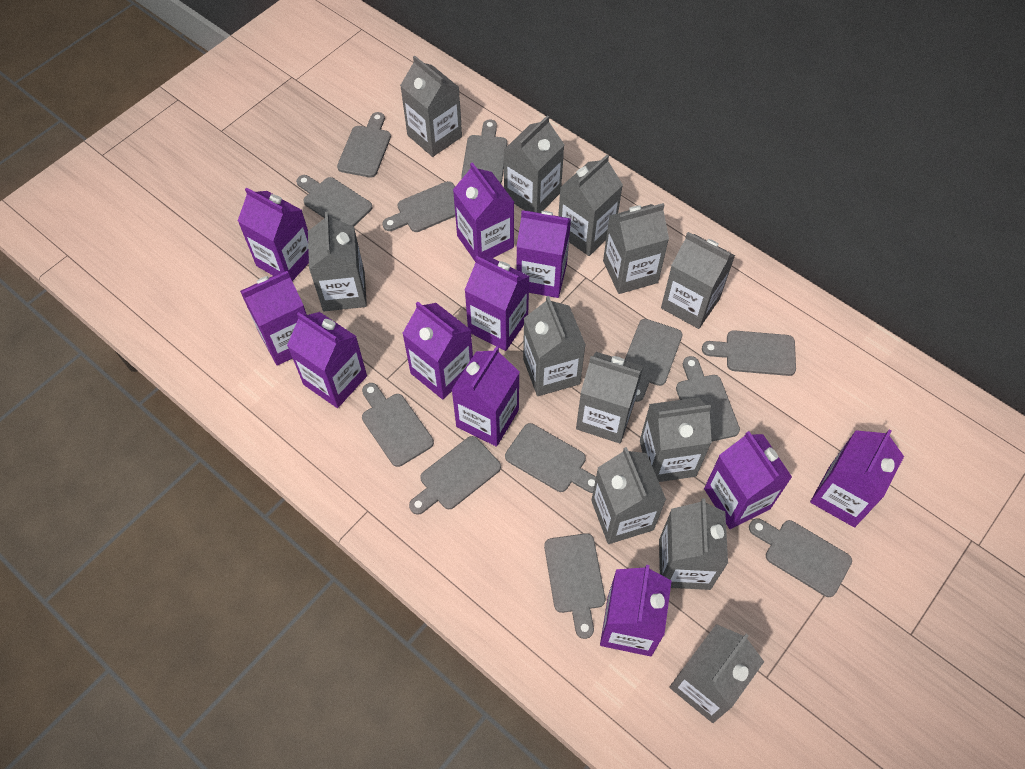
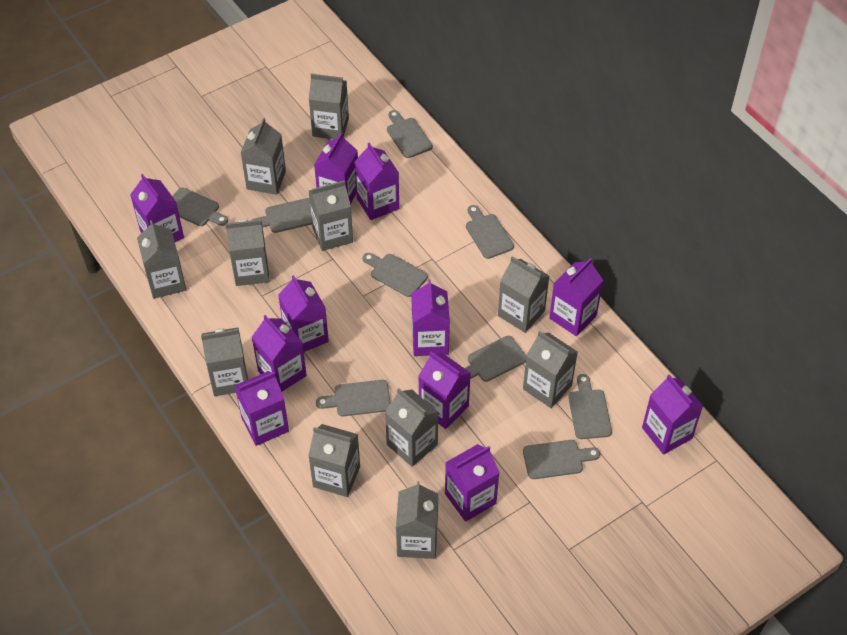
grey carton: [308,212,367,311] [400,56,462,157] [504,115,565,213] [523,296,586,396] [558,155,623,256] [576,352,643,443] [591,447,666,544] [603,203,669,294] [640,397,712,482] [659,498,728,590] [661,232,735,329] [669,624,764,723] = 12 -> [137,220,186,299] [201,327,248,396] [226,219,269,286] [241,118,286,195] [308,424,360,497] [309,74,349,139] [309,180,353,251] [385,388,438,467] [396,481,438,559] [498,256,549,333] [523,331,578,408] = 11
grey cutting board: [296,175,372,226] [337,112,391,178] [362,383,434,467] [382,181,455,232] [409,436,501,515] [461,120,507,183] [505,423,596,493] [544,533,605,639] [625,319,682,402] [676,356,740,441] [702,330,796,376] [749,519,852,597] = 12 -> [172,188,228,226] [251,198,312,233] [316,380,391,416] [363,253,428,297] [387,110,433,158] [465,336,526,382] [466,205,514,259] [523,440,600,479] [568,374,612,439] = 9

